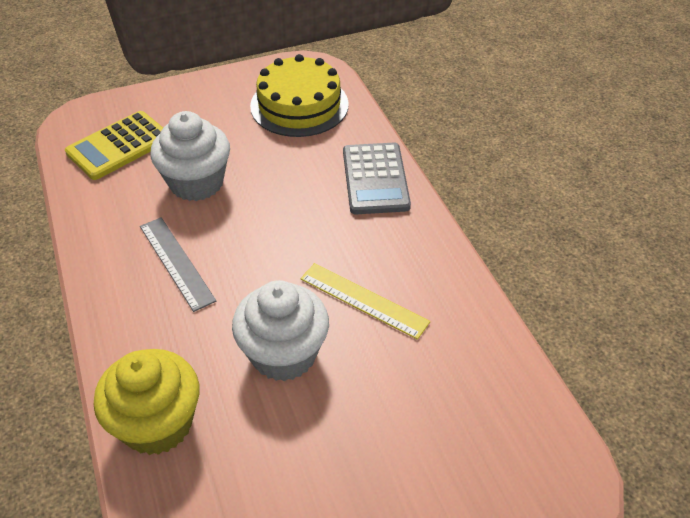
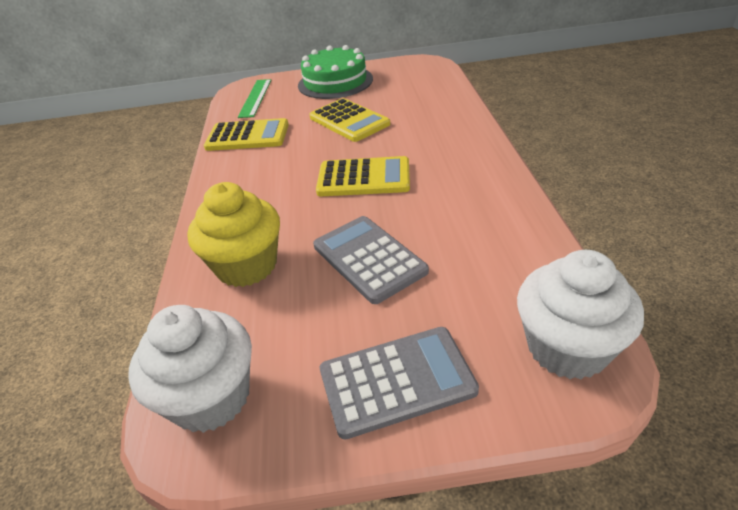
green cake: none = 0 -> [298,45,373,99] = 1
green ruler: none = 0 -> [238,79,271,118] = 1
grey calculator: [343,143,411,214] = 1 -> [313,216,429,304] [320,327,479,439] = 2
grey ruler: [140,217,217,312] = 1 -> none = 0
yellow cake: [250,54,349,137] = 1 -> none = 0
yellow calculator: [65,111,163,180] = 1 -> [204,118,289,151] [309,98,390,142] [316,156,410,196] = 3
yellow ruler: [300,263,430,340] = 1 -> none = 0

